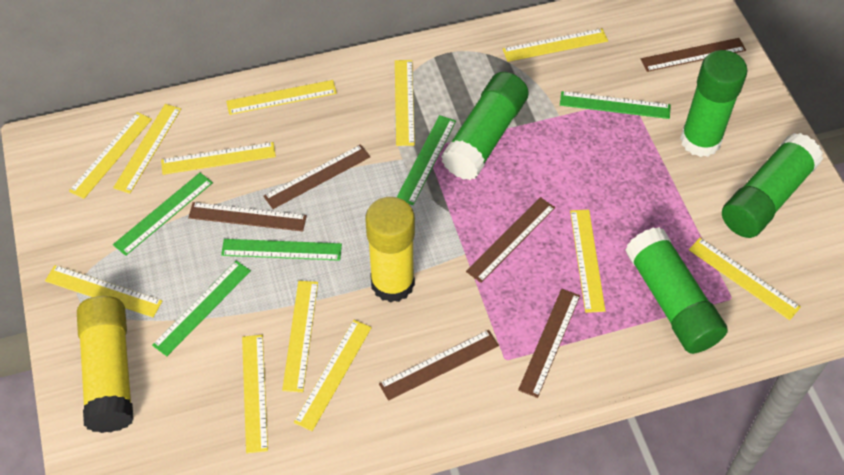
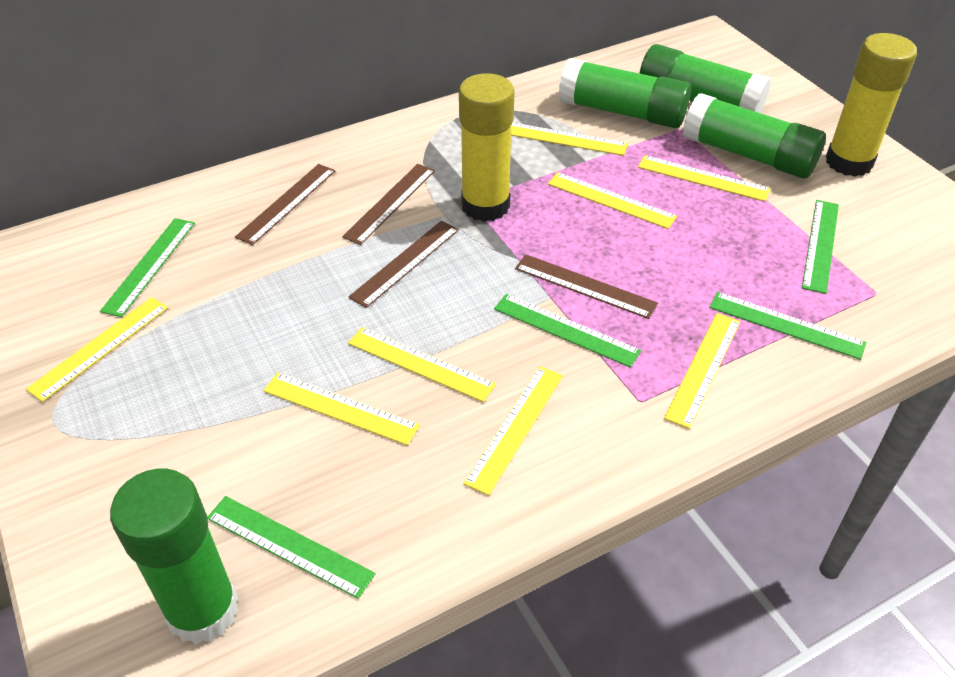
brown ruler: [188,202,307,231] [263,144,370,209] [379,330,499,401] [466,197,555,283] [518,289,580,398] [641,38,746,72] = 6 -> [235,164,335,245] [342,164,435,245] [349,221,459,308] [515,254,658,319] = 4
yellow ruler: [45,265,162,317] [69,112,152,199] [113,104,181,194] [161,142,276,175] [226,80,337,115] [242,335,268,453] [282,281,318,392] [294,320,372,431] [395,60,415,146] [503,29,608,62] [570,210,605,313] [689,238,801,320] = 12 -> [26,297,168,402] [263,372,420,446] [348,327,496,402] [464,366,563,496] [511,122,628,156] [548,172,677,229] [638,155,770,202] [664,313,741,429] = 8

